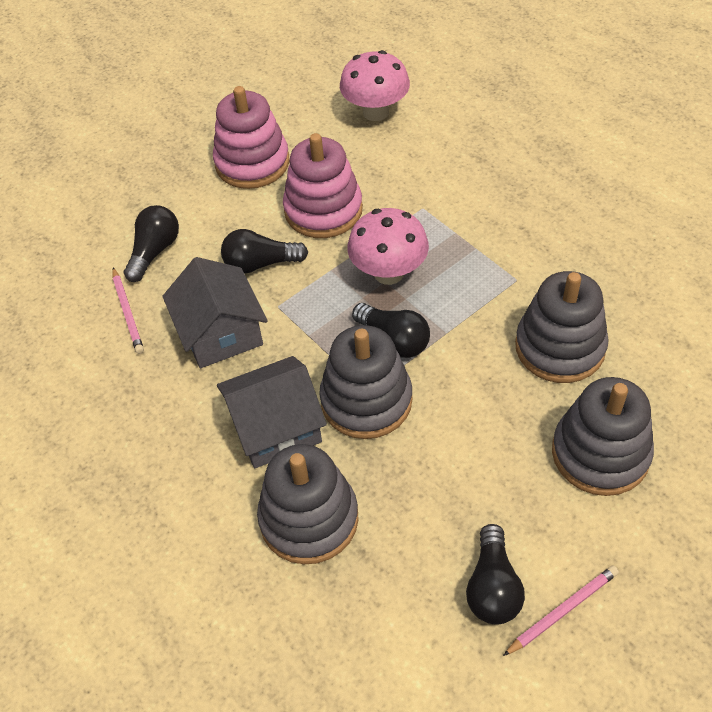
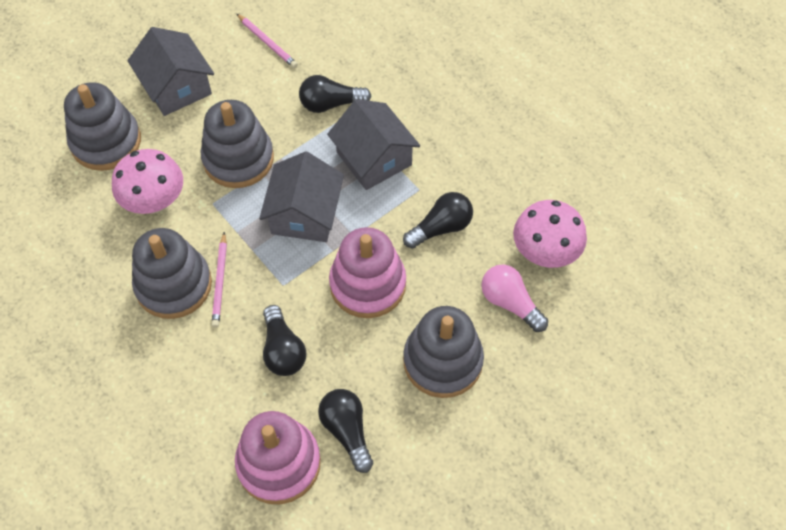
grey house: [162,257,268,368] [217,356,327,468] = 2 -> [127,27,214,116] [259,151,344,242] [327,99,420,190] = 3
pink light bulb: none = 0 -> [481,264,548,332] = 1

